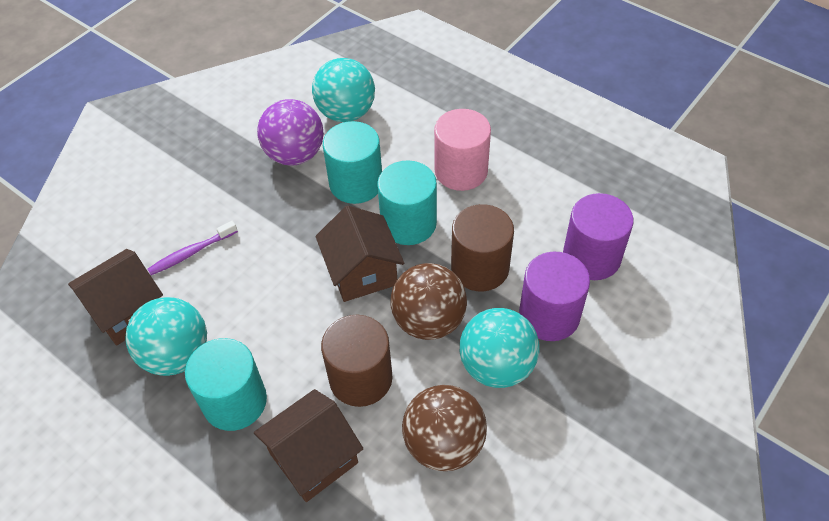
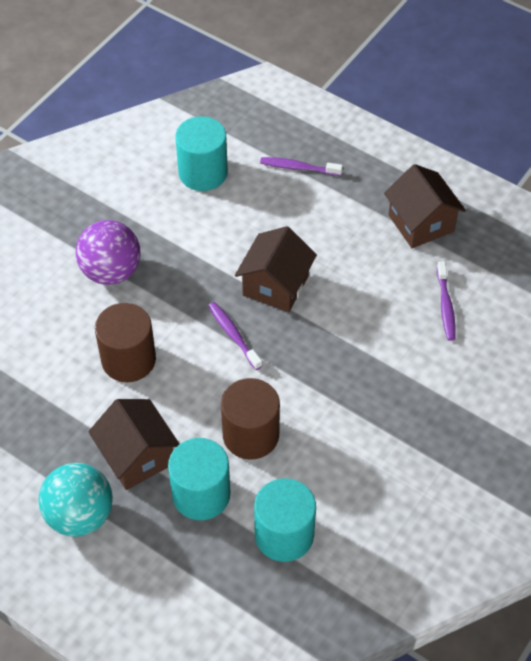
brown ball: [391,263,467,340] [402,385,487,471] = 2 -> none = 0
pink cylinder: [434,109,491,191] = 1 -> none = 0
purple cylinder: [519,252,590,341] [563,193,634,280] = 2 -> none = 0
purple toothbrush: [147,221,238,275] = 1 -> [208,302,262,370] [260,157,343,176] [437,261,456,341] = 3
turquoise ball: [125,297,207,376] [312,58,375,122] [460,308,540,388] = 3 -> [39,463,113,537] = 1

